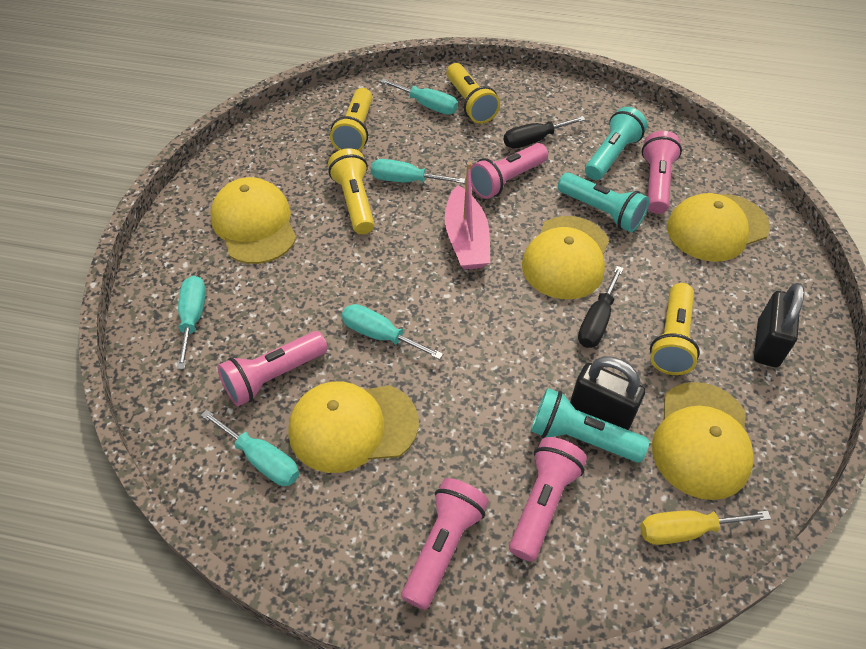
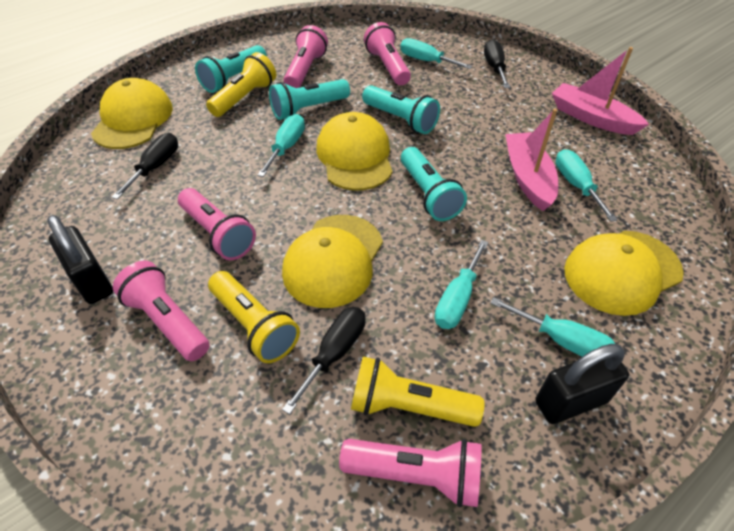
black screwdriver: [504,116,586,148] [578,266,624,348] = 2 -> [111,133,178,200] [282,307,365,415] [484,39,510,88] = 3
pink boat: [445,162,490,270] = 1 -> [505,109,558,211] [552,47,649,135] = 2
turquoise flashlight: [531,388,649,463] [558,173,649,232] [585,107,647,180] = 3 -> [195,45,267,93] [269,79,350,120] [362,85,440,134] [401,147,467,221] = 4
yellow cap: [210,177,296,264] [288,381,419,473] [522,216,609,299] [652,382,754,500] [667,193,770,262] = 5 -> [91,78,173,149] [282,215,383,308] [316,112,393,191] [564,231,684,316] = 4
yellow flashlight: [328,148,375,234] [330,88,373,151] [446,63,500,124] [650,283,700,375] = 4 -> [206,52,276,117] [208,271,300,363] [351,356,484,427] = 3
yellow screwdriver: [640,511,771,545] = 1 -> none = 0

